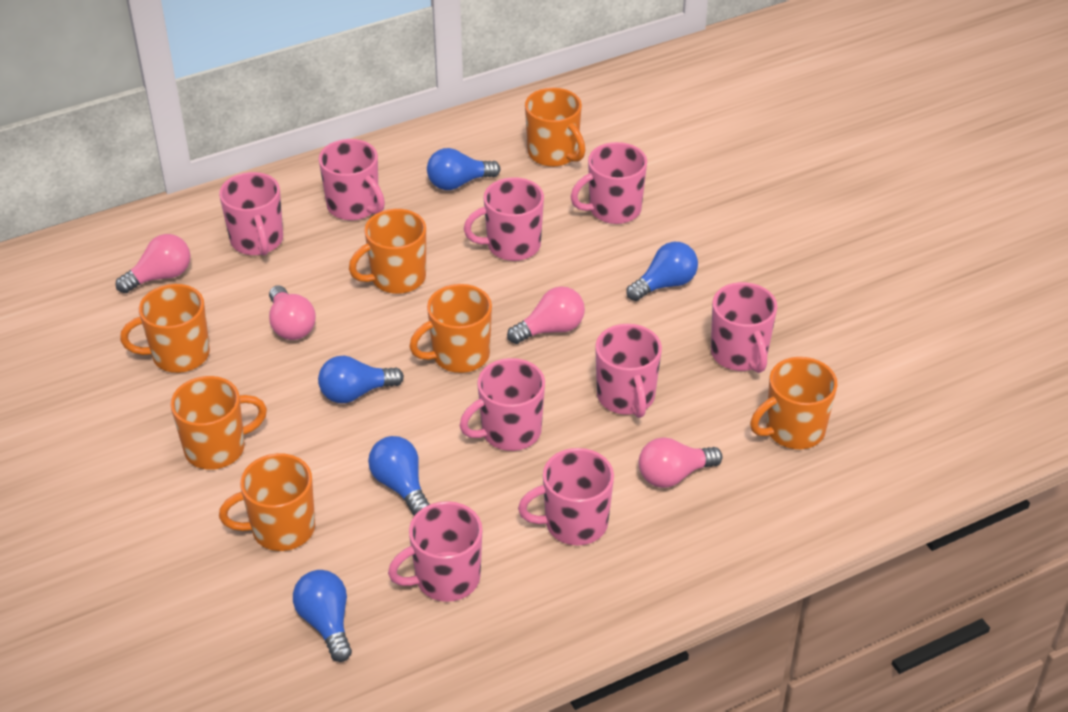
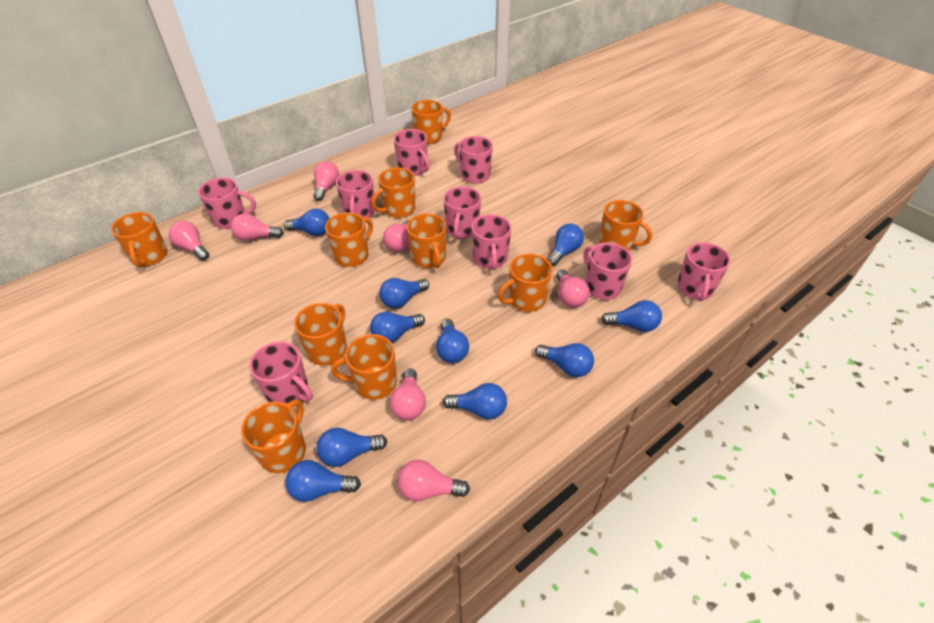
blue light bulb: [293,570,352,662] [318,356,404,403] [368,436,430,516] [427,148,500,190] [626,242,698,301] = 5 -> [284,209,330,236] [285,460,361,502] [316,428,387,467] [370,312,425,343] [379,278,429,309] [436,319,469,363] [443,383,507,419] [535,343,594,377] [547,223,584,266] [601,300,662,332] = 10
orange mug: [120,284,210,373] [170,376,267,470] [219,453,315,551] [349,209,426,294] [409,284,492,373] [525,88,585,167] [750,357,838,449] = 7 -> [111,212,167,267] [241,400,306,473] [294,303,347,366] [325,212,373,267] [331,334,397,400] [371,167,415,218] [407,213,446,268] [411,100,451,144] [498,254,553,312] [599,200,652,251] = 10
pink light bulb: [116,234,190,293] [269,285,316,340] [507,286,585,344] [639,437,723,488] = 4 -> [169,221,209,261] [231,213,284,241] [313,161,339,201] [383,220,409,252] [390,369,426,421] [397,460,470,501] [556,269,590,308] = 7

